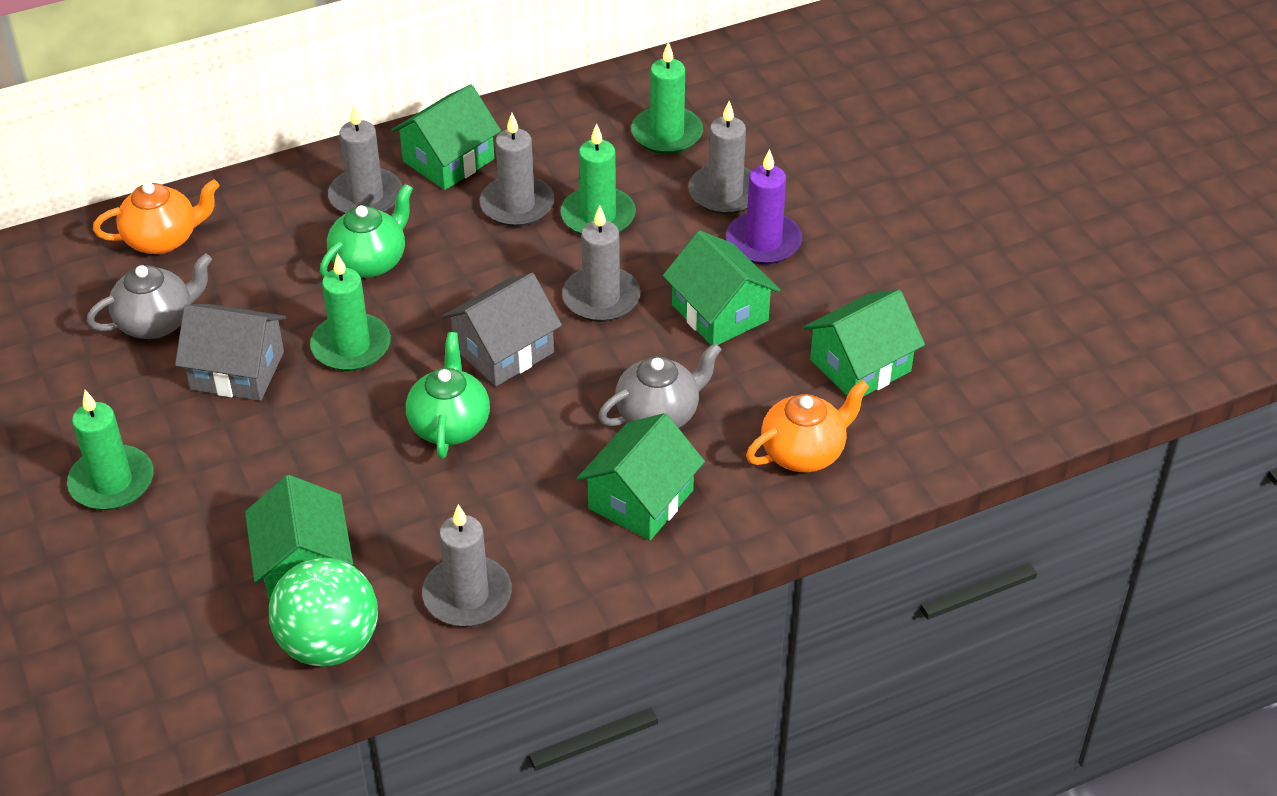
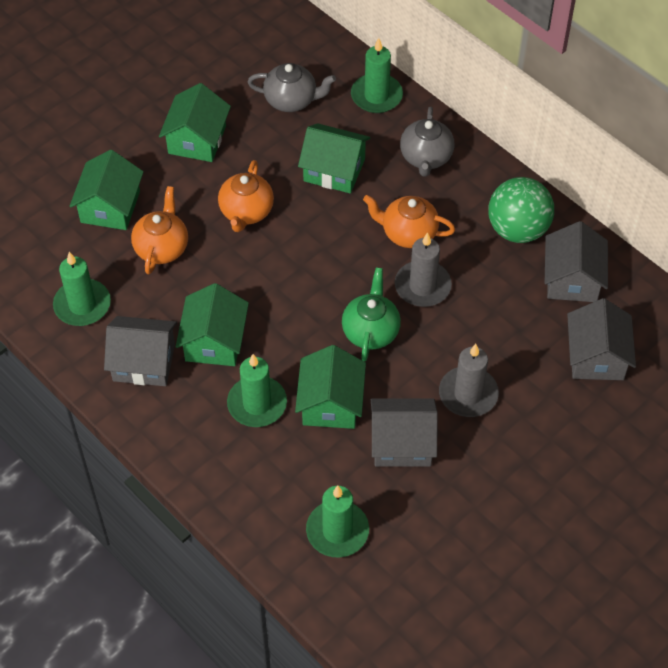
green teapot: [320,184,413,278] [406,332,490,459] = 2 -> [342,267,401,361] = 1
grey candle: [328,105,402,214] [422,504,512,627] [480,113,554,227] [562,205,641,322] [688,101,751,214] = 5 -> [395,232,452,307] [439,344,499,417] = 2
grey house: [175,304,286,401] [442,273,562,386] = 2 -> [104,316,177,386] [371,398,438,467] [545,221,608,302] [567,298,636,380] = 4
orange teapot: [93,179,219,254] [746,380,869,472] = 2 -> [131,186,188,274] [218,160,274,232] [363,195,455,248] = 3
purple candle: [726,149,802,265] = 1 -> none = 0

